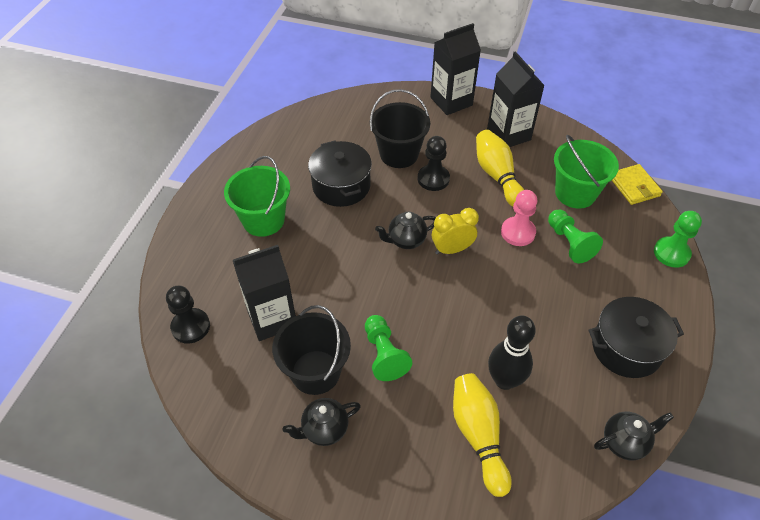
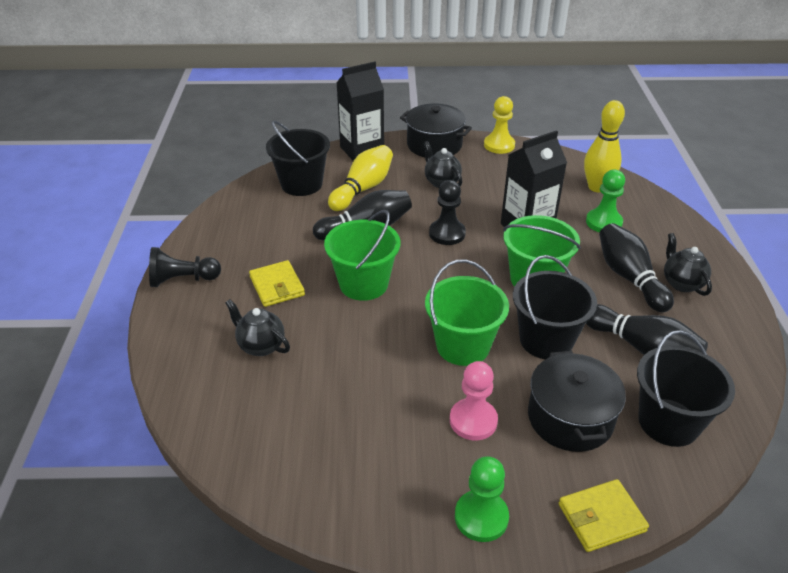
black bowling pin: [488,315,536,390] = 1 -> [313,190,412,240] [586,304,708,355] [599,223,674,312] = 3
black bucket: [272,305,351,395] [370,89,430,168] = 2 -> [266,121,330,196] [513,255,597,359] [637,330,735,447] = 3
black carton: [232,245,296,341] [430,23,481,115] [487,51,545,147] = 3 -> [337,62,384,161] [501,130,567,227] = 2
green bucket: [224,156,290,237] [554,135,619,209] = 2 -> [324,210,400,301] [425,260,509,366] [503,215,581,287] = 3
green pawn: [365,315,412,381] [548,210,603,263] [654,211,702,268] = 3 -> [455,456,509,542] [586,170,625,232] = 2
yellow clock: [432,208,479,254] = 1 -> none = 0
yellow pawn: none = 0 -> [484,96,515,154] = 1
yellow wallet: [612,164,663,205] = 1 -> [249,260,305,307] [559,479,649,552] = 2

